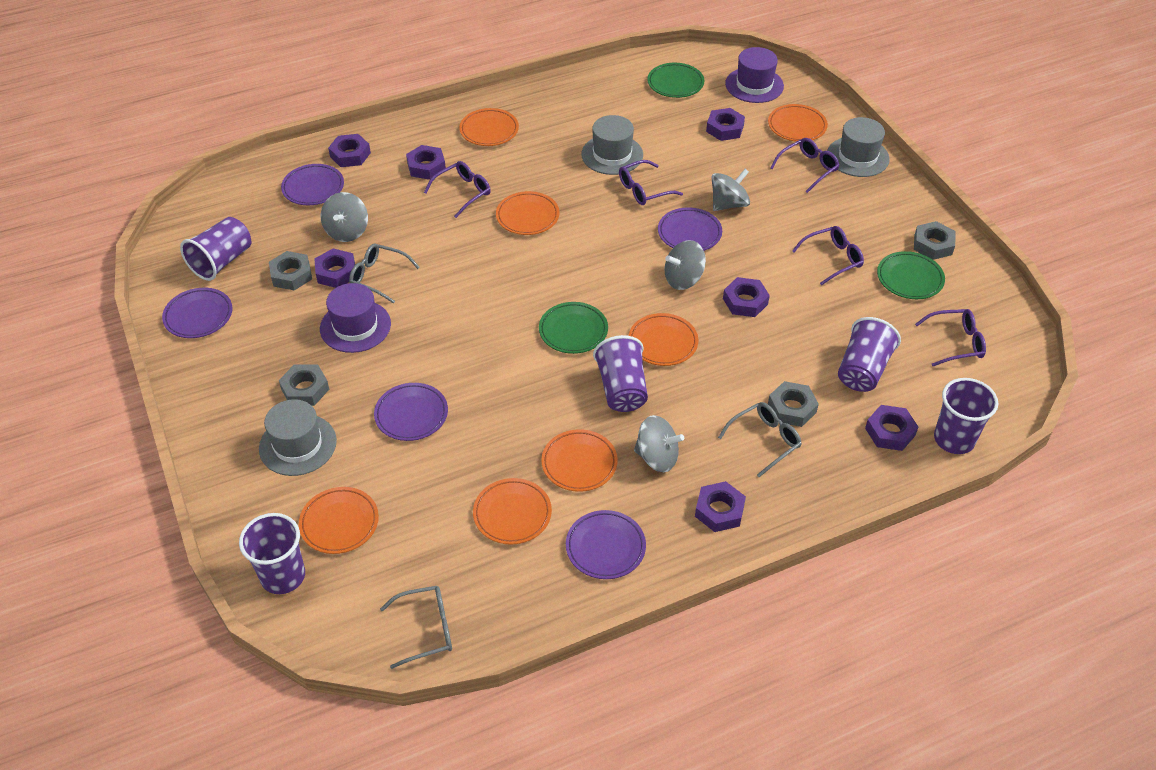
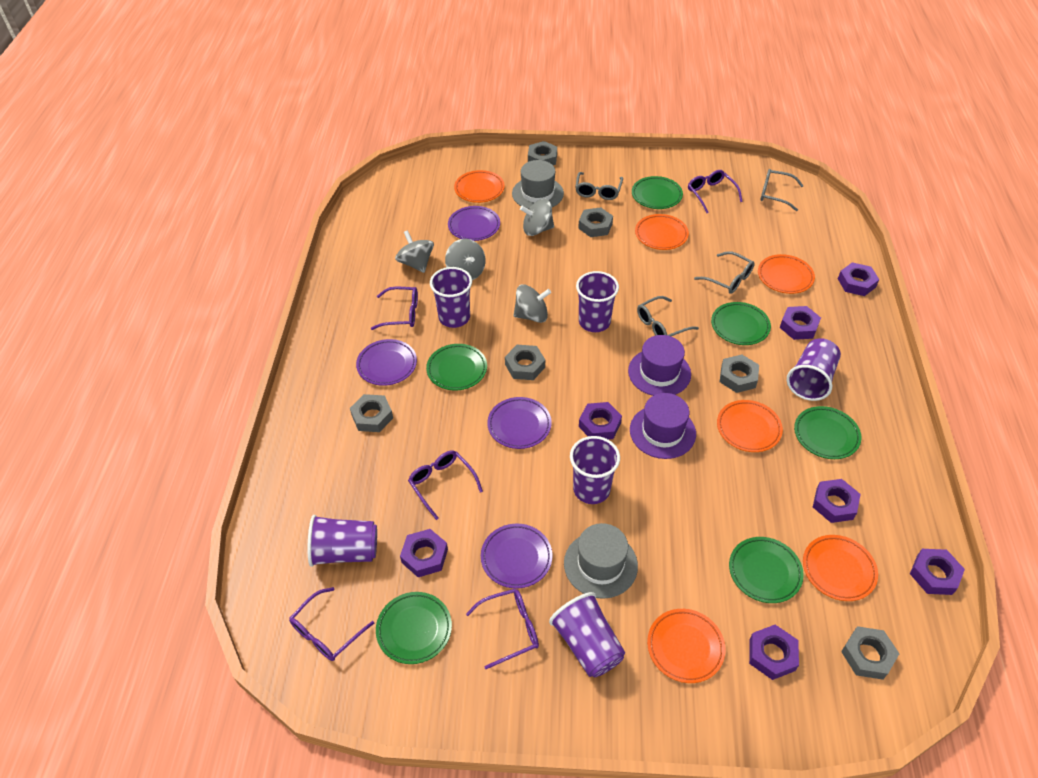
green plate: [539,302,608,354] [647,63,704,98] [877,251,945,299] = 3 -> [376,592,452,664] [426,344,487,390] [632,176,683,209] [711,302,771,345] [729,537,804,603] [794,406,861,459] = 6
grey glasses: [349,244,420,303] [380,586,452,669] [718,402,802,477] = 3 -> [575,172,623,200] [637,296,699,336] [694,251,755,294] [760,169,804,211] = 4
grey hat: [259,399,337,476] [582,115,643,175] [827,117,890,177] = 3 -> [512,160,564,209] [564,523,638,599] = 2
grey nut: [269,251,312,290] [279,364,330,406] [768,381,819,427] [914,221,955,260] = 4 -> [350,394,393,432] [505,345,545,380] [528,141,557,165] [578,207,613,237] [720,354,759,393] [841,626,899,680] = 6
orange plate: [299,487,379,554] [459,108,519,146] [473,478,552,545] [496,191,559,235] [541,429,618,492] [629,313,698,366] [768,104,828,142] = 7 -> [454,170,505,203] [635,214,689,250] [647,609,725,683] [717,400,783,452] [758,254,815,294] [803,535,878,601] = 6
purple cup: [180,217,251,281] [239,513,305,594] [593,335,648,412] [838,317,901,392] [934,378,998,454] = 5 -> [308,515,377,567] [430,267,472,328] [549,592,625,677] [570,436,620,504] [576,271,619,332] [787,338,841,401] = 6
purple plate: [162,288,232,338] [281,164,344,205] [374,383,448,441] [566,510,646,579] [658,207,722,251] = 5 -> [356,339,417,386] [448,206,500,241] [481,524,552,589] [487,397,552,449] = 4

